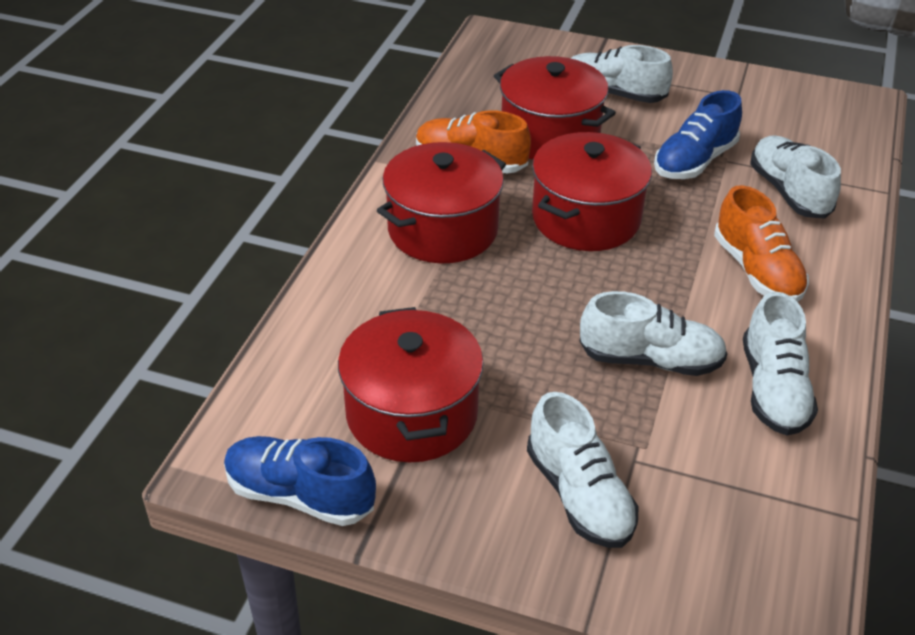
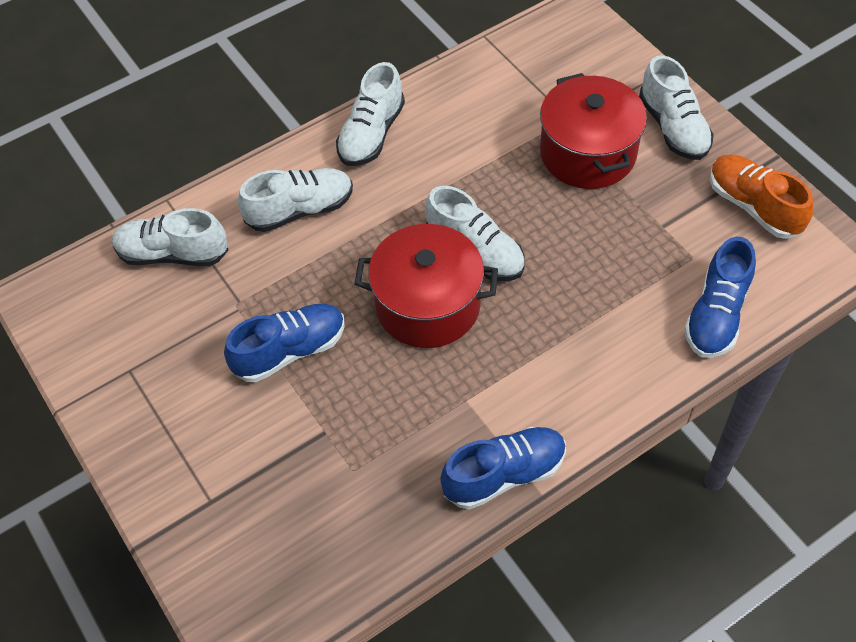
blue shoe: [224,436,376,526] [654,90,742,179] = 2 -> [224,304,345,382] [440,427,566,509] [684,237,756,358] = 3
orange shoe: [416,110,531,174] [714,185,809,302] = 2 -> [710,155,813,239] = 1
red pot: [338,307,484,462] [377,142,506,263] [494,56,616,160] [532,132,652,251] = 4 -> [354,224,498,348] [540,73,647,189] = 2

